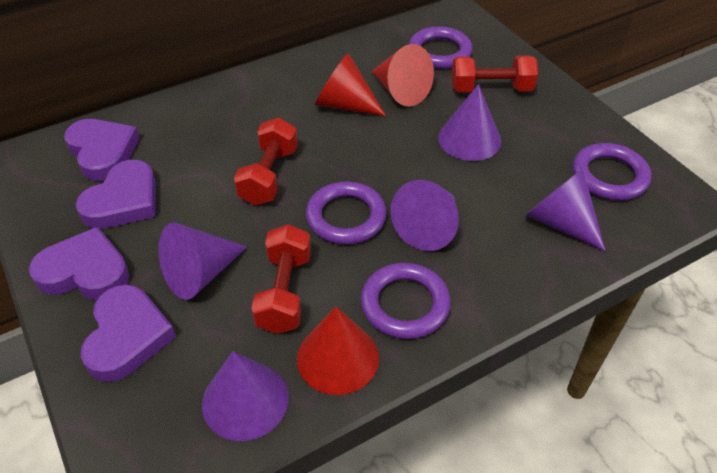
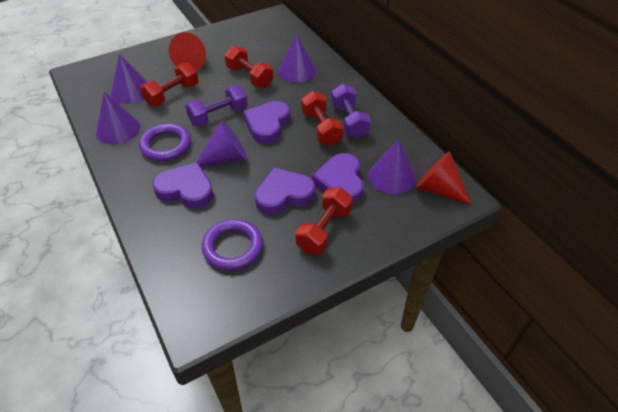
purple dumbbell: none = 0 -> [185,85,248,127] [331,84,371,138] = 2
purple ring: [306,182,387,245] [361,263,451,339] [409,26,473,69] [573,143,651,200] = 4 -> [139,123,191,161] [202,219,263,271] = 2
red cone: [297,306,379,395] [315,53,386,116] [371,44,434,106] = 3 -> [169,32,206,71] [415,151,472,205] = 2
red dumbbell: [234,118,298,205] [251,224,311,334] [452,55,538,92] = 3 -> [140,62,199,107] [225,46,273,88] [295,188,353,255] [301,91,344,146] = 4

